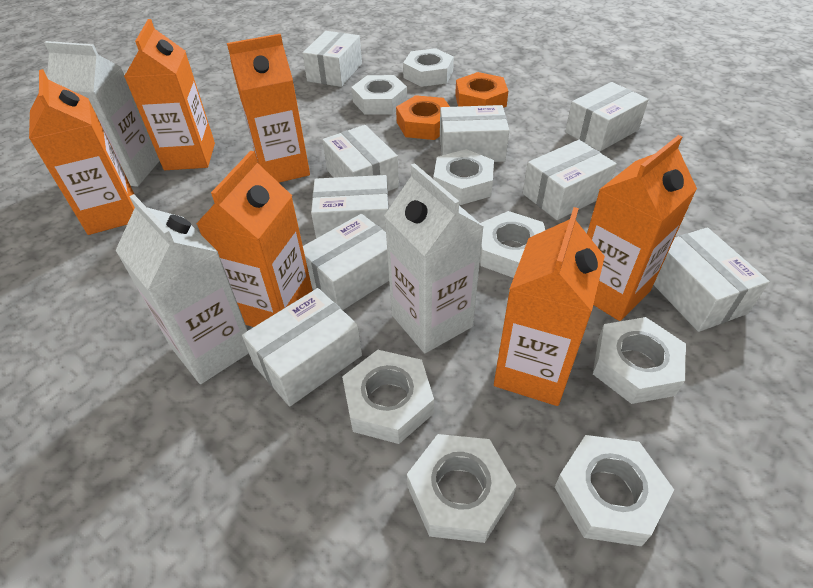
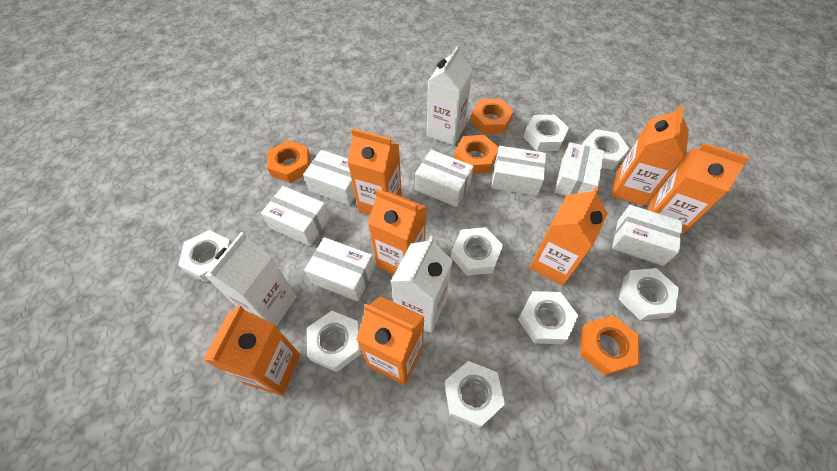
orange carton: [29,69,135,235] [124,19,215,170] [196,151,313,327] [227,34,310,183] [494,207,605,406] [587,135,697,321] = 6 -> [203,306,301,396] [347,128,402,215] [356,296,425,385] [368,189,426,274] [529,186,608,286] [611,105,689,206] [648,143,750,235] = 7
orange nut: [396,95,450,140] [455,72,508,108] = 2 -> [267,140,310,183] [454,135,499,174] [471,98,514,134] [580,315,640,376] = 4
white box: [242,288,362,406] [302,31,362,87] [303,214,389,310] [311,175,389,238] [322,125,399,191] [440,105,509,162] [523,140,617,220] [565,82,649,151] [654,227,770,332] = 9 -> [261,186,330,246] [303,150,355,206] [304,237,375,301] [415,150,474,207] [491,146,546,196] [554,142,605,196] [612,205,683,266] = 7

